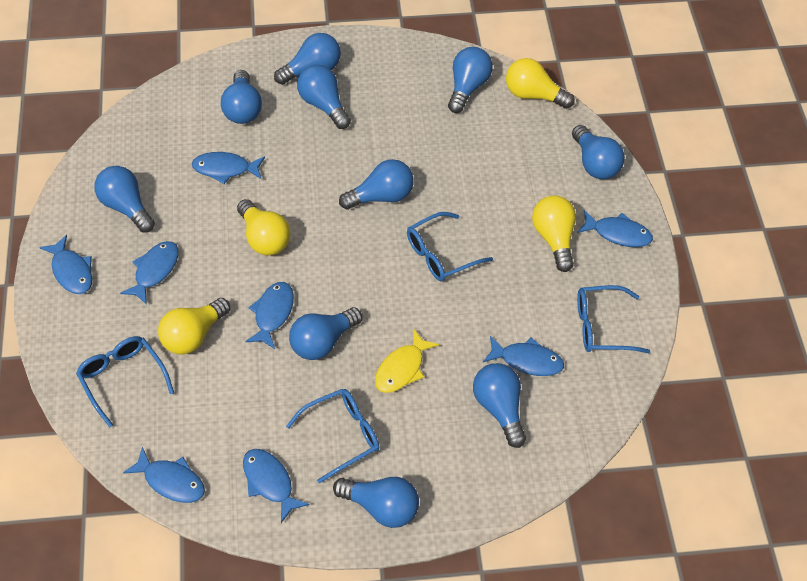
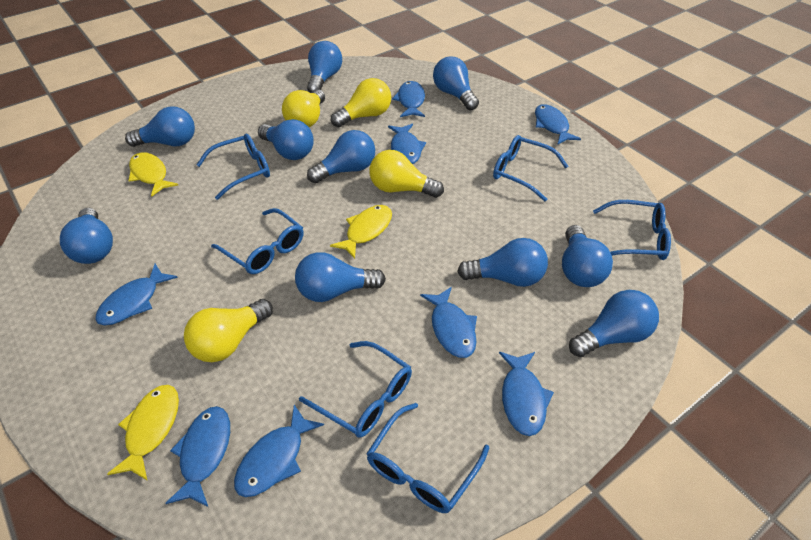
blue glasses: [76,336,174,427] [286,389,379,484] [407,212,493,281] [577,285,650,353] = 4 -> [196,133,270,200] [211,208,304,274] [299,341,412,438] [366,403,489,513] [493,135,568,202] [593,200,671,260] = 6
yellow fish: [375,329,439,393] = 1 -> [107,385,179,480] [128,152,178,197] [330,205,392,259] = 3

